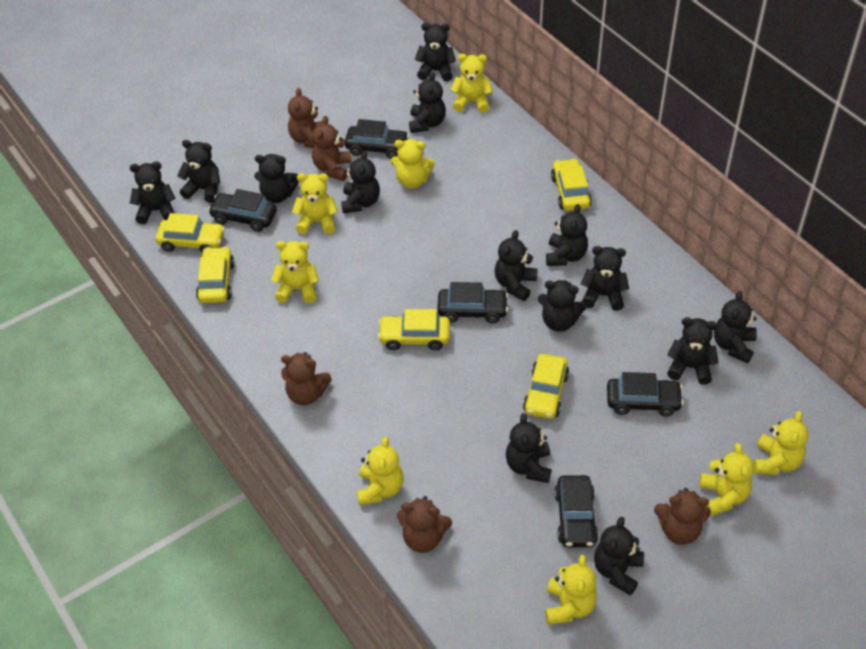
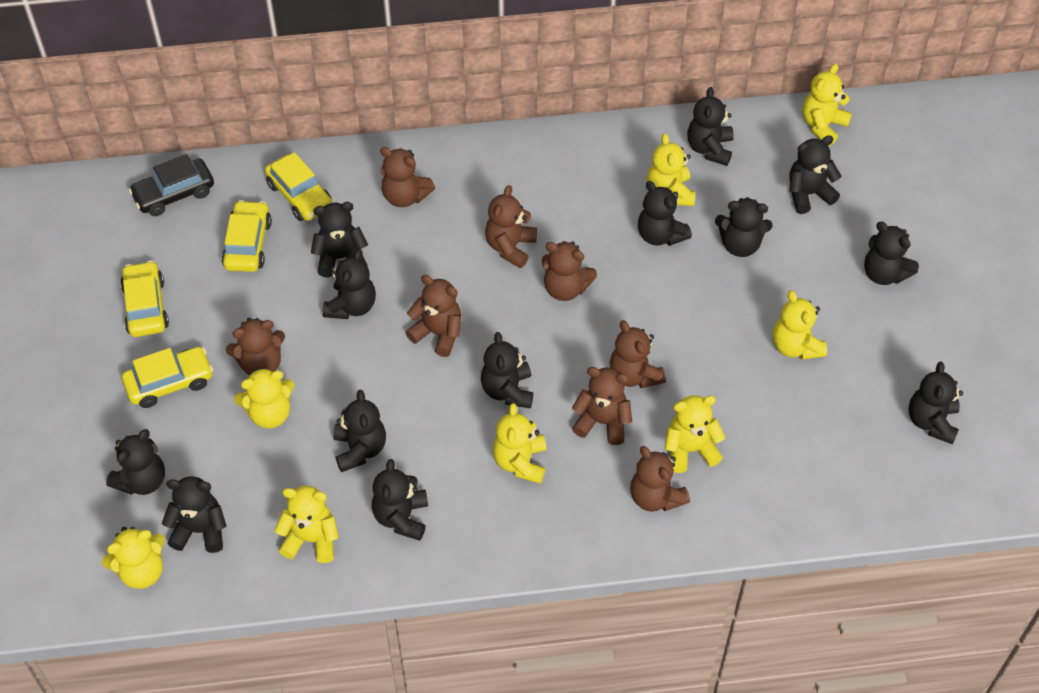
black car: [208,189,277,232] [345,119,409,159] [437,282,508,324] [555,475,599,547] [607,372,684,417] = 5 -> [129,154,214,216] = 1
black teddy bear: [129,161,176,224] [177,140,220,203] [255,154,299,203] [341,150,380,213] [409,72,446,133] [415,23,456,81] [495,230,538,301] [506,413,551,483] [538,280,587,332] [546,204,588,266] [581,246,629,311] [594,517,644,596] [667,317,718,385] [714,291,757,363] = 14 -> [106,429,165,495] [162,476,226,553] [311,202,368,278] [323,249,376,319] [333,390,386,472] [372,459,428,541] [481,332,533,408] [638,181,692,246] [687,87,734,166] [715,197,773,257] [789,135,841,214] [864,222,919,285] [909,362,963,444] = 13
brown teddy bear: [281,352,332,405] [288,88,322,148] [312,116,352,181] [397,496,452,553] [654,488,711,545] = 5 -> [226,318,285,375] [380,147,435,207] [406,275,461,357] [485,185,537,268] [542,241,597,301] [572,367,632,445] [610,320,666,388] [630,446,690,512] = 8
yellow car: [155,213,225,253] [196,246,234,303] [378,309,450,351] [523,354,569,419] [551,159,592,211] = 5 -> [120,261,169,337] [122,347,213,408] [222,200,272,272] [265,152,332,221] = 4

